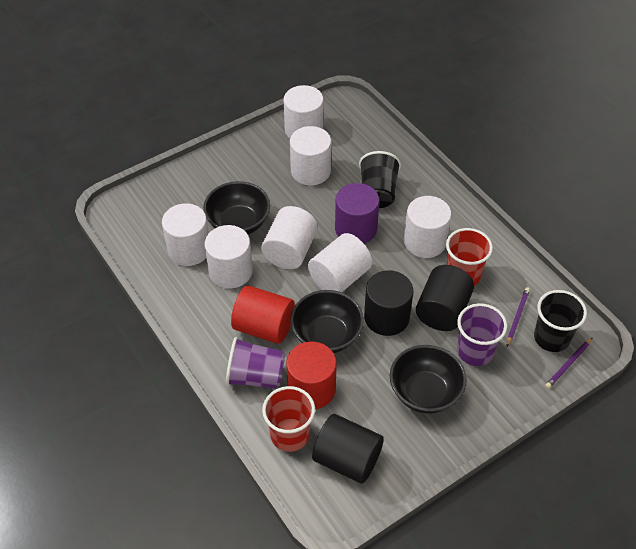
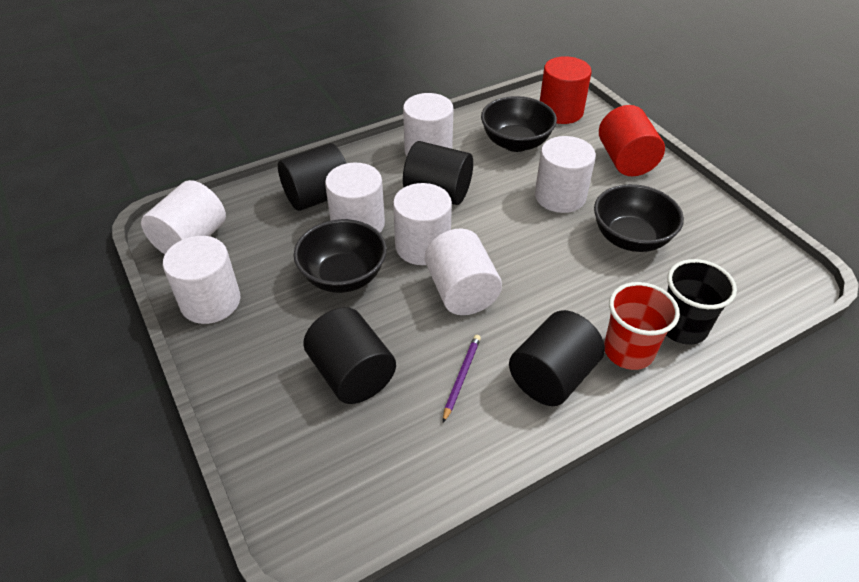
black cup: [359,151,401,208] [534,290,587,352] = 2 -> [666,259,737,345] = 1
black cylinder: [312,414,384,484] [364,270,413,336] [416,265,474,331] = 3 -> [278,143,347,211] [303,307,396,404] [403,141,473,205] [509,310,605,406] = 4
purple cup: [226,337,285,389] [457,303,507,366] = 2 -> none = 0
purple cylinder: [335,183,379,244] = 1 -> none = 0
purple pencil: [507,287,530,347] [545,337,593,389] = 2 -> [443,335,481,422] = 1
red cup: [262,386,315,452] [446,228,493,286] = 2 -> [604,282,680,370] = 1

